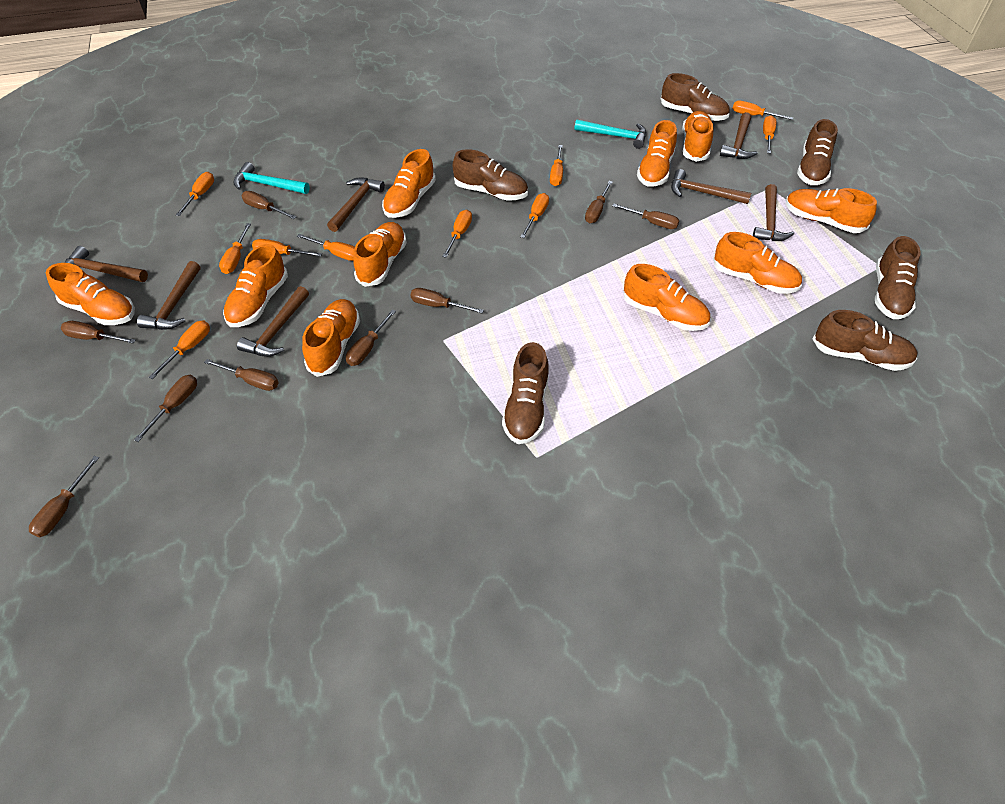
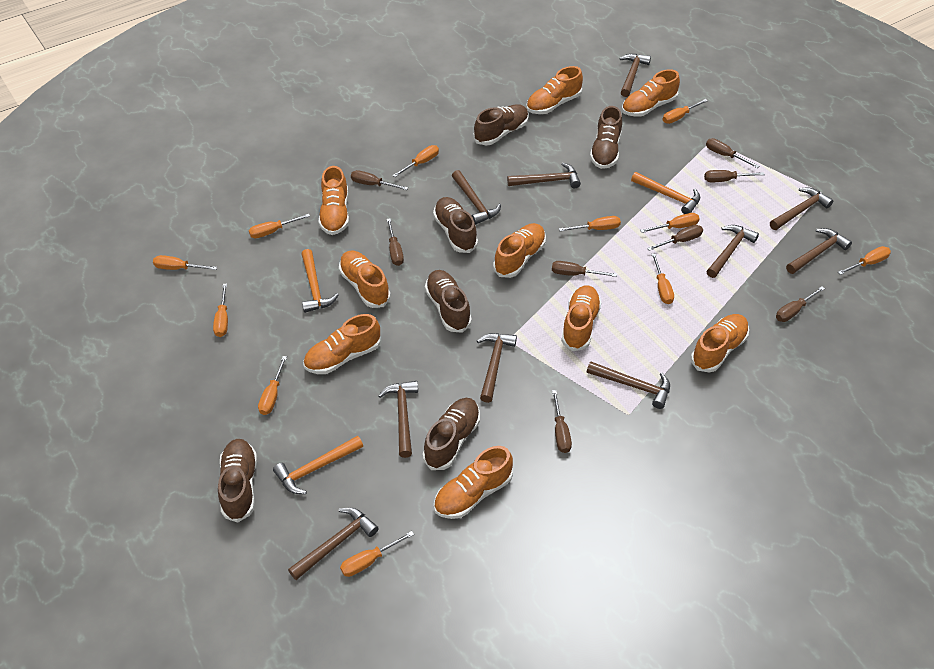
brown hammer: [64,246,148,282] [137,261,200,330] [237,286,309,357] [327,177,385,232] [671,169,751,204] [720,112,758,159] [753,184,794,241] = 7 -> [288,507,379,580] [378,381,418,458] [452,170,501,225] [477,333,517,403] [507,163,581,188] [587,361,670,409] [619,54,651,97] [706,225,759,278] [770,187,833,230] [786,228,852,274] = 10
brown screwdriver: [29,456,99,537] [61,321,136,343] [134,375,197,442] [204,359,279,391] [242,191,296,219] [346,310,396,366] [410,288,484,313] [585,181,613,223] [612,204,679,229] = 9 -> [351,170,408,190] [387,218,404,266] [552,261,617,277] [552,390,572,453] [647,225,703,251] [704,170,765,182] [706,138,759,168] [776,286,825,322] = 8
orange hammer: none = 0 -> [273,436,363,494] [301,249,339,313] [631,172,700,214] = 3
orange screwdriver: [149,320,210,379] [176,172,214,216] [219,223,251,274] [252,239,322,257] [297,234,355,261] [442,210,472,258] [520,193,549,238] [550,145,563,186] [732,101,793,120] [763,115,776,154] = 10 -> [153,255,217,270] [213,284,228,337] [249,214,310,238] [258,356,287,415] [340,531,414,577] [393,145,439,177] [559,216,621,231] [640,213,700,233] [652,254,674,304] [663,99,708,124] [838,246,891,275] = 11
orange shoe: [46,263,135,325] [223,244,288,327] [302,299,360,377] [353,222,407,287] [382,149,436,218] [624,264,710,331] [637,120,677,187] [682,111,713,162] [713,232,802,294] [786,188,877,233] = 10 -> [303,314,381,374] [319,166,349,235] [339,250,391,308] [434,446,513,519] [493,223,546,278] [526,66,583,114] [561,285,602,351] [622,69,680,117] [691,314,749,373] = 9
turquoise hammer: [233,162,310,194] [574,119,646,149] = 2 -> none = 0

